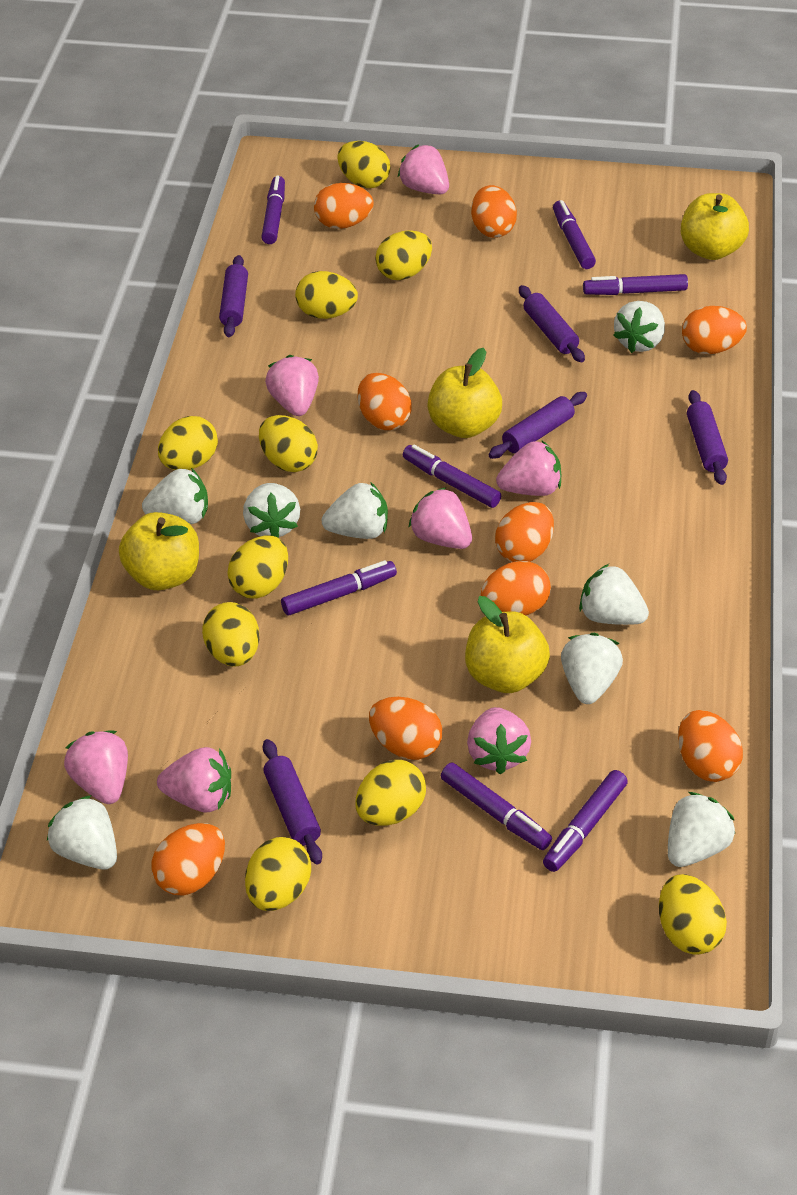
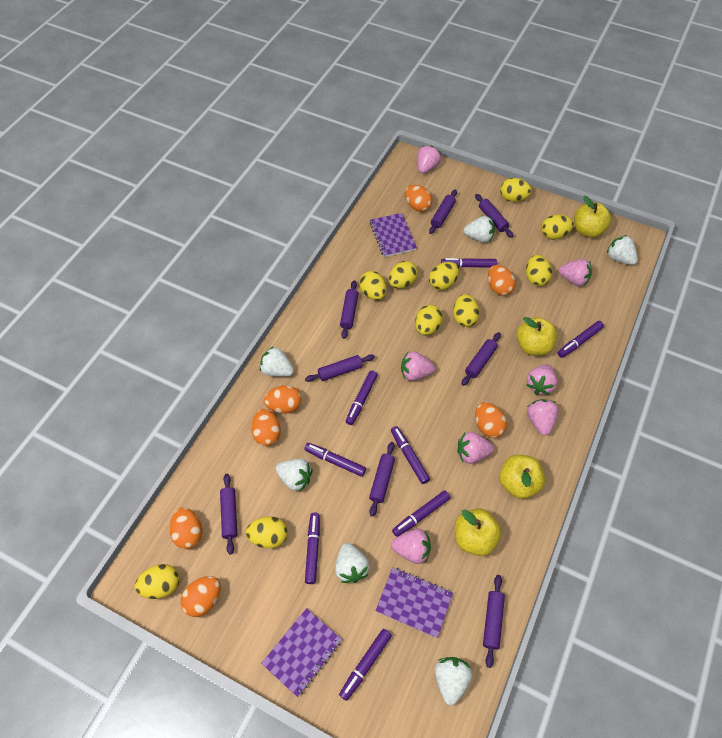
orange egg: [151,823,225,896] [314,183,374,229] [358,373,412,430] [369,697,443,760] [471,185,517,238] [481,561,551,615] [495,502,554,562] [678,710,743,782] [682,306,747,354] = 9 -> [170,507,202,549] [181,576,221,617] [251,409,281,446] [264,385,302,414] [405,185,432,212] [475,402,507,438] [488,265,516,296] = 7
purple marker: [261,176,285,244] [281,560,397,615] [403,445,501,508] [441,762,552,850] [543,770,628,872] [553,200,596,269] [583,274,688,295] = 7 -> [304,443,366,477] [305,512,320,584] [339,629,392,701] [346,370,378,425] [391,426,430,484] [392,490,450,537] [441,258,497,268] [558,321,604,358] = 8
purple notebook: none = 0 -> [261,608,342,697] [370,213,417,257] [375,567,453,638] = 3
purple rolling pin: [219,255,248,337] [263,739,322,864] [489,392,587,459] [519,285,585,362] [687,390,728,485] = 5 -> [220,474,237,554] [305,354,375,382] [340,280,358,339] [369,442,395,517] [429,190,457,234] [462,332,501,386] [475,194,513,238] [483,575,505,668] = 8
white strawberry: [47,795,117,870] [142,468,208,524] [243,483,300,538] [322,483,388,539] [561,633,623,704] [579,564,649,625] [613,301,665,353] [668,792,735,867] = 8 -> [260,346,294,377] [276,459,313,491] [335,543,369,583] [435,657,472,705] [464,216,495,243] [607,235,638,265] = 6

